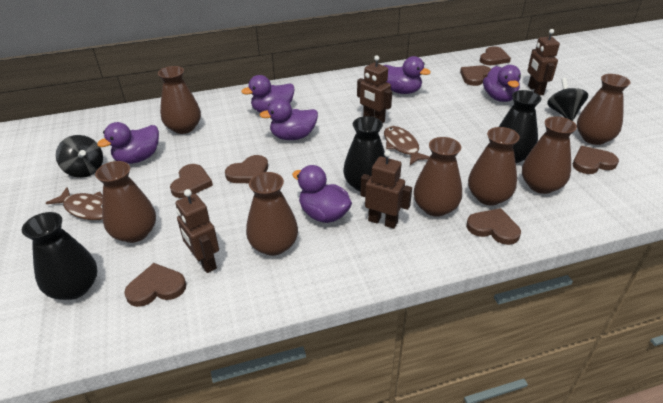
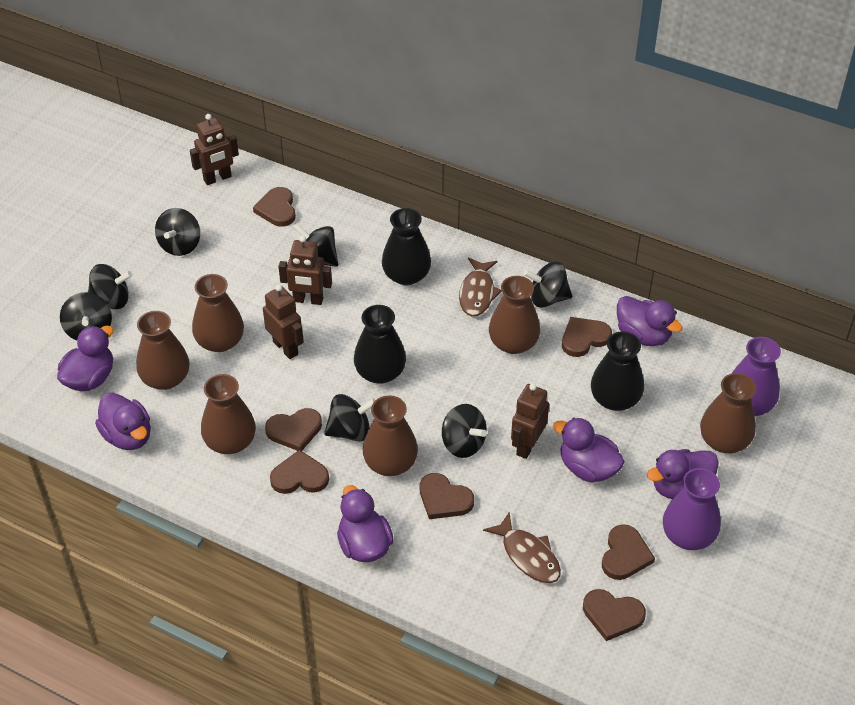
black spinning top: [56,135,103,178] [547,78,588,121] = 2 -> [60,292,112,340] [88,264,132,309] [155,208,200,256] [293,223,338,267] [324,394,375,442] [442,404,487,458] [524,262,572,308] = 7
brown vase: [95,161,156,243] [158,66,201,134] [246,172,298,256] [414,137,462,217] [468,127,520,205] [522,116,577,194] [577,74,630,145] = 7 -> [136,311,190,390] [192,274,244,352] [201,374,256,454] [363,395,418,476] [489,276,540,354] [700,373,756,453] = 6
purple vase: none = 0 -> [663,468,721,550] [731,337,781,416] = 2

